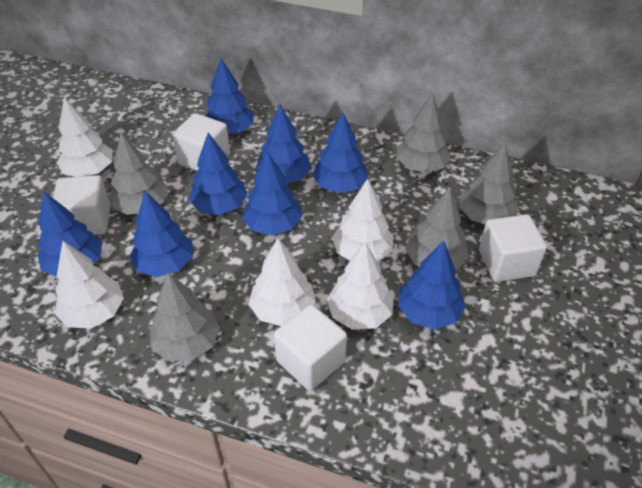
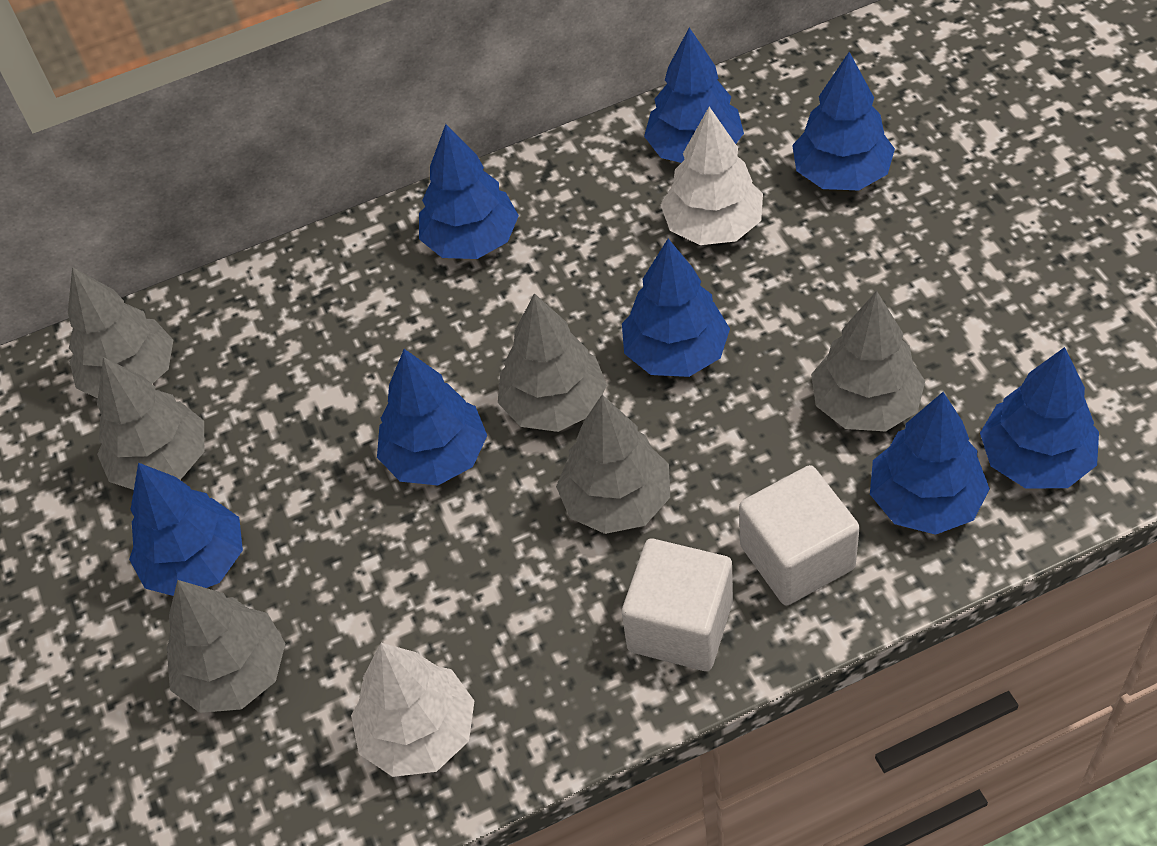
grey tree: [109,133,168,215] [150,273,220,361] [397,93,451,173] [406,188,469,271] [459,143,519,224] = 5 -> [68,267,173,398] [97,357,204,490] [166,580,285,713] [498,293,607,432] [556,394,670,534] [811,291,925,431] = 6
white cube: [53,175,111,235] [172,113,230,171] [274,304,347,391] [479,214,547,282] = 4 -> [622,539,733,671] [739,465,860,606] = 2
white tree: [54,241,124,328] [57,98,113,177] [249,238,316,326] [327,242,393,330] [332,179,394,262] = 5 -> [351,643,474,777] [661,107,763,245] = 2

